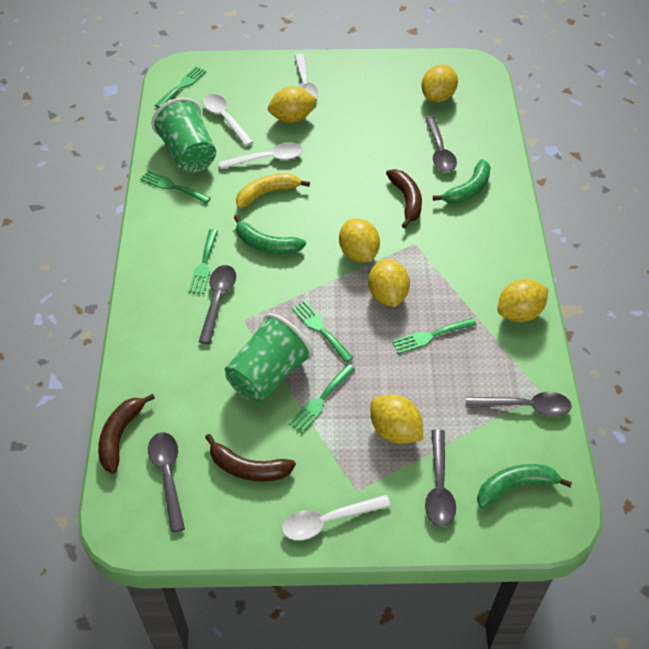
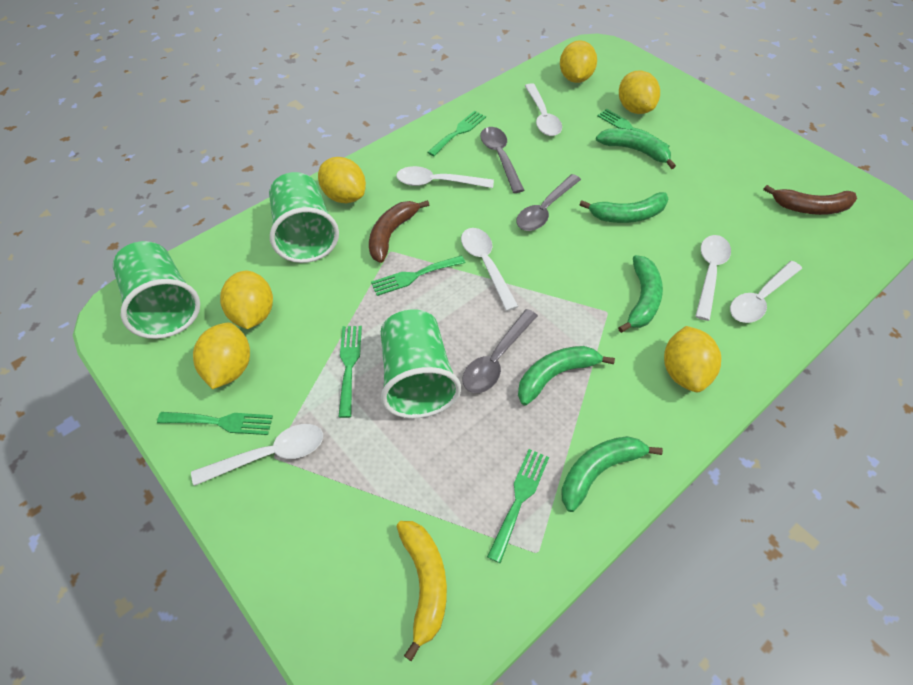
brown banana: [98,393,155,474] [205,434,296,482] [386,169,422,228] = 3 -> [369,200,429,263] [763,185,857,215] = 2
green banana: [234,215,306,255] [433,159,491,204] [477,464,572,508] = 3 -> [518,346,615,406] [561,436,663,512] [579,192,669,223] [596,128,676,169] [618,255,663,333] = 5
green cup: [151,98,216,173] [225,313,313,402] = 2 -> [113,241,200,339] [269,172,339,263] [381,310,461,419] = 3
grey spoon: [148,432,185,533] [199,265,236,344] [425,116,457,172] [425,429,456,527] [466,392,572,417] = 5 -> [462,309,538,393] [480,127,524,193] [516,174,581,231] = 3
white spoon: [203,94,254,146] [219,142,303,169] [282,495,391,541] [295,54,318,98] = 4 -> [191,424,323,486] [396,166,494,188] [461,228,519,311] [525,83,562,136] [695,235,731,321] [730,261,802,323] = 6

